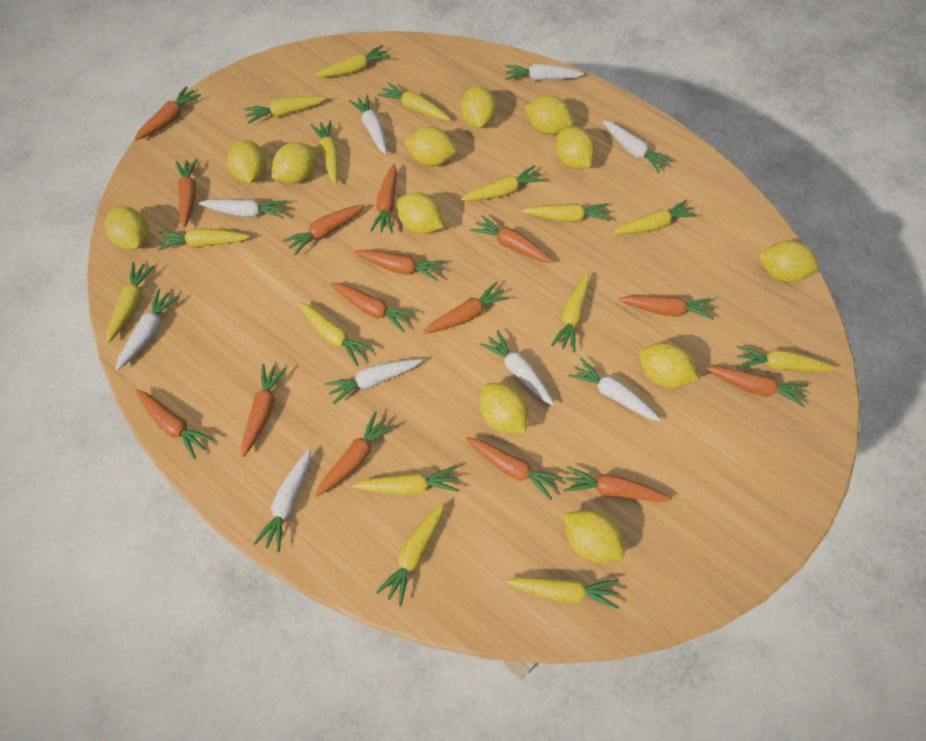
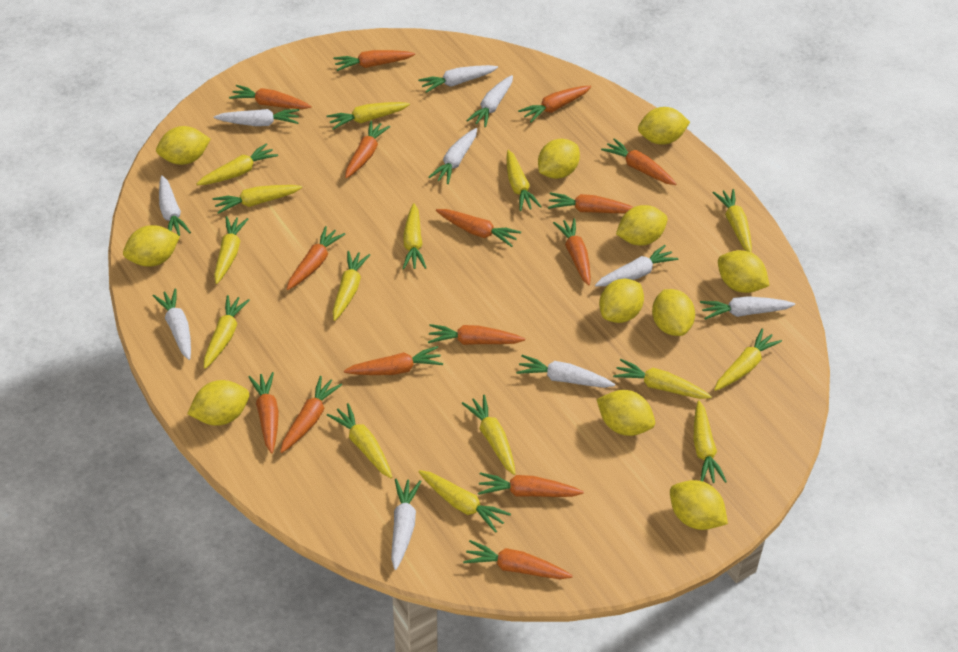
white carrot: [115,289,179,371] [199,199,287,219] [253,449,311,552] [325,359,423,405] [349,95,387,155] [480,330,555,406] [505,64,584,81] [568,358,661,421] [603,120,672,173] = 9 -> [153,288,191,360] [159,175,191,236] [214,109,299,126] [391,479,422,570] [418,65,498,93] [428,128,477,184] [466,75,513,127] [516,355,615,388] [595,245,678,286] [700,296,795,320] = 10
yellow lemon: [104,206,149,250] [227,140,267,183] [272,142,316,184] [397,192,443,234] [404,127,457,166] [461,86,497,128] [480,383,528,433] [524,96,573,135] [555,127,595,169] [564,509,625,563] [639,343,699,388] [758,241,819,282] = 12 -> [123,225,180,267] [156,126,211,165] [187,380,249,426] [538,139,580,179] [596,390,655,436] [599,279,644,323] [616,205,668,246] [638,107,690,145] [652,289,695,336] [670,480,728,530] [718,250,769,293] = 11

